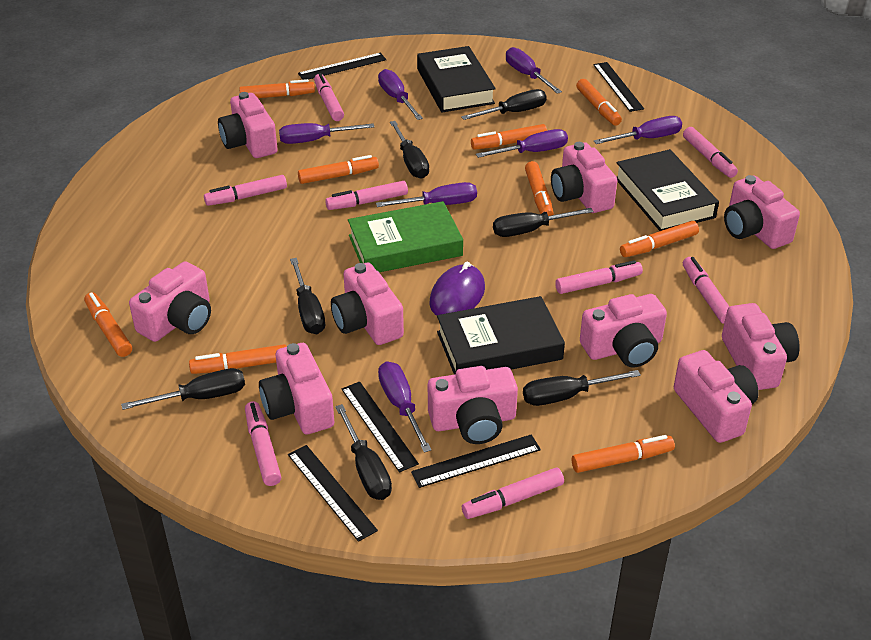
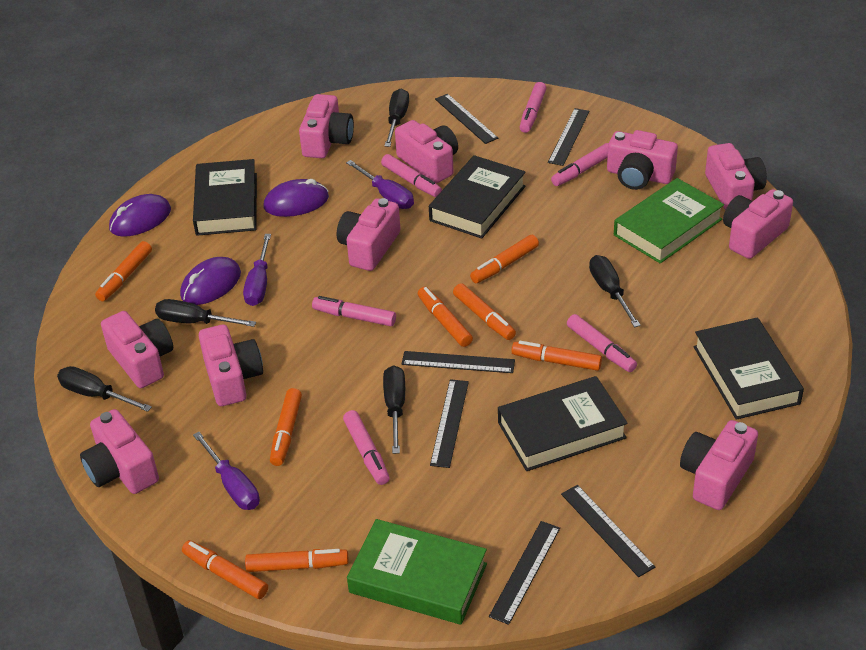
black book: [417,46,496,112] [437,296,565,375] [616,149,719,231] = 3 -> [193,159,257,236] [429,155,526,239] [498,376,628,471] [694,317,804,420] = 4
black ruler: [288,445,378,542] [298,53,386,80] [341,382,419,473] [411,434,541,488] [593,62,644,112] = 5 -> [401,351,515,373] [430,379,469,468] [435,94,498,144] [489,521,560,625] [548,108,590,166] [561,485,655,577] = 6
black screwdriver: [121,368,245,410] [290,258,325,334] [335,404,392,500] [390,121,429,179] [461,89,547,120] [493,208,594,237] [523,370,641,406] = 7 -> [57,366,152,412] [155,299,256,327] [383,365,405,454] [384,89,409,147] [589,255,641,327] = 5
green book: [348,201,463,272] = 1 -> [347,519,487,625] [614,178,724,263] = 2
orange marker: [84,292,132,357] [189,344,287,374] [239,79,315,98] [298,155,379,184] [471,124,547,150] [525,161,554,216] [572,435,675,473] [576,79,622,126] [620,221,699,257] = 9 -> [95,241,152,301] [182,540,268,599] [245,549,349,572] [270,388,302,466] [418,287,473,347] [453,283,516,340] [470,235,539,283] [511,341,602,371] = 8
pink marker: [204,175,287,206] [245,401,281,486] [314,73,344,121] [325,181,408,210] [462,468,564,519] [555,260,643,294] [683,127,738,178] [683,257,729,324] = 8 -> [312,296,396,326] [343,410,390,485] [381,154,442,197] [520,82,546,133] [551,143,609,186] [567,314,637,372] = 6
purple mouse: [430,261,485,316] = 1 -> [109,194,171,237] [180,257,241,305] [263,179,329,217] = 3
purple screwdriver: [279,123,374,144] [376,182,477,207] [378,69,423,120] [378,361,432,452] [476,129,568,158] [506,47,562,94] [594,116,682,144] = 7 -> [193,432,260,510] [243,234,271,306] [346,160,414,209] = 3

